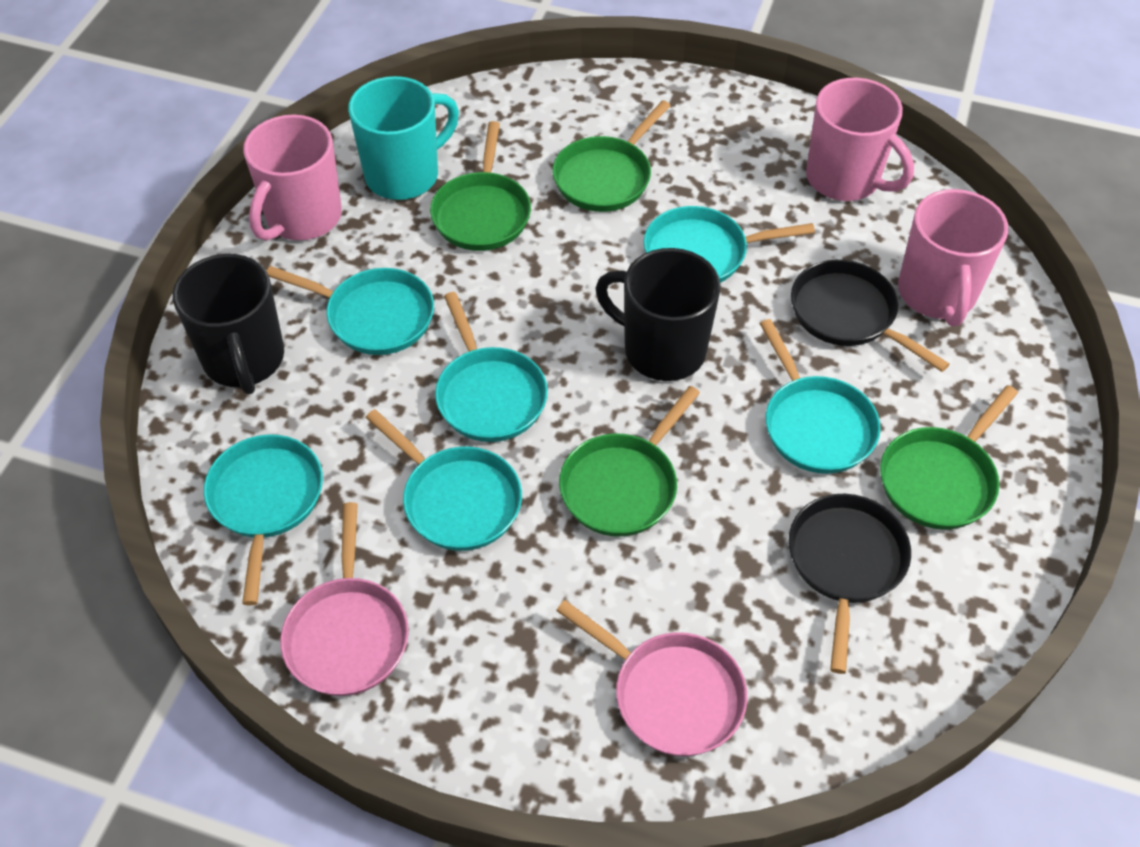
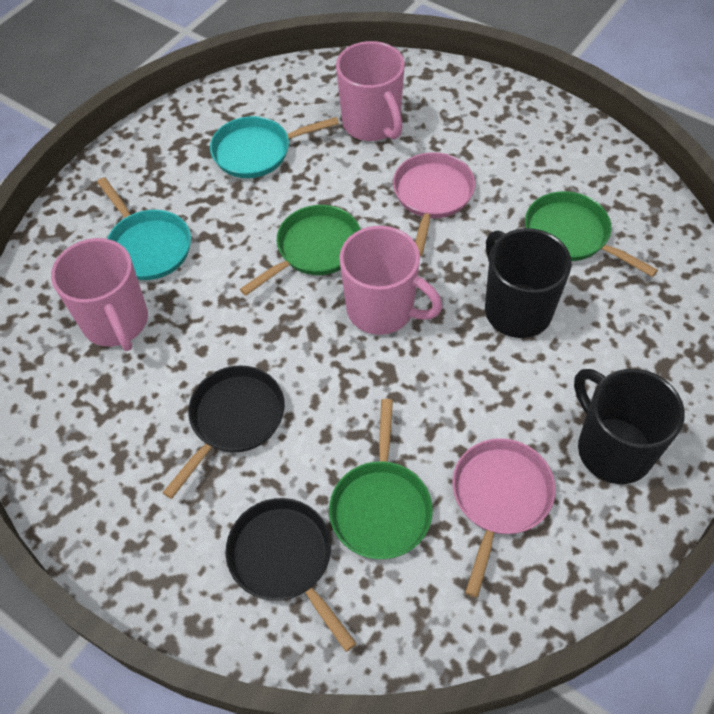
green pan: [430,121,531,251] [552,100,671,212] [559,386,700,537] [880,385,1018,530] = 4 -> [240,205,361,296] [329,399,433,559] [525,191,658,277] = 3
turquoise mug: [348,76,459,200] = 1 -> none = 0
turquoise pan: [204,434,323,606] [267,266,434,355] [365,409,522,551] [435,292,548,442] [643,206,815,283] [759,319,881,474] = 6 -> [97,177,191,280] [210,116,339,178] = 2

